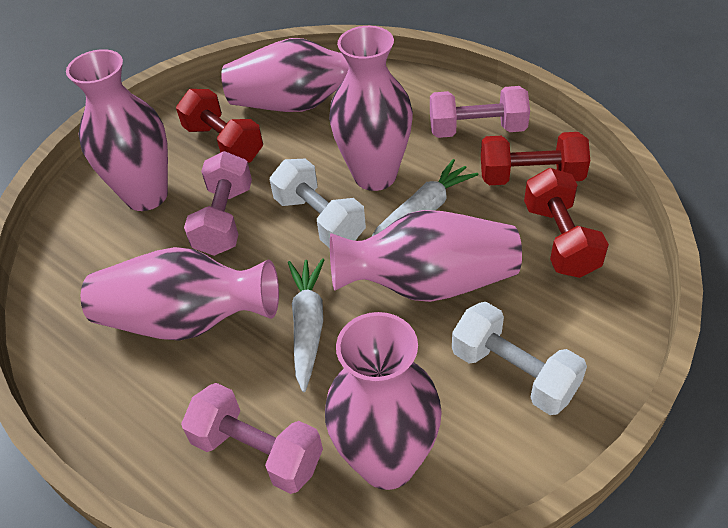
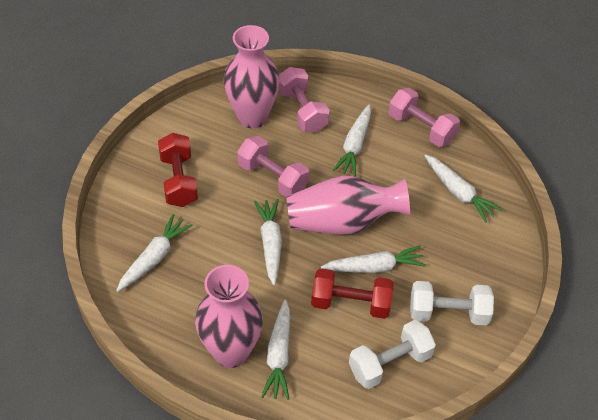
pink vase: [66,49,168,211] [81,247,279,341] [221,38,349,112] [325,312,442,490] [329,26,413,191] [330,210,522,302] = 6 -> [195,265,263,368] [224,25,280,128] [286,176,410,235] = 3
red dumbbell: [176,89,263,163] [481,132,590,185] [524,168,609,278] = 3 -> [158,133,198,207] [311,268,394,319] = 2
white carrot: [288,258,324,392] [372,159,479,236] = 2 -> [116,214,193,292] [254,199,282,286] [261,300,290,400] [321,245,426,273] [333,104,371,176] [424,154,502,223] = 6

